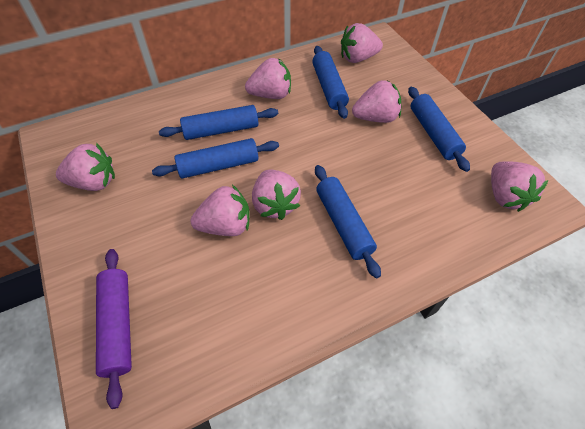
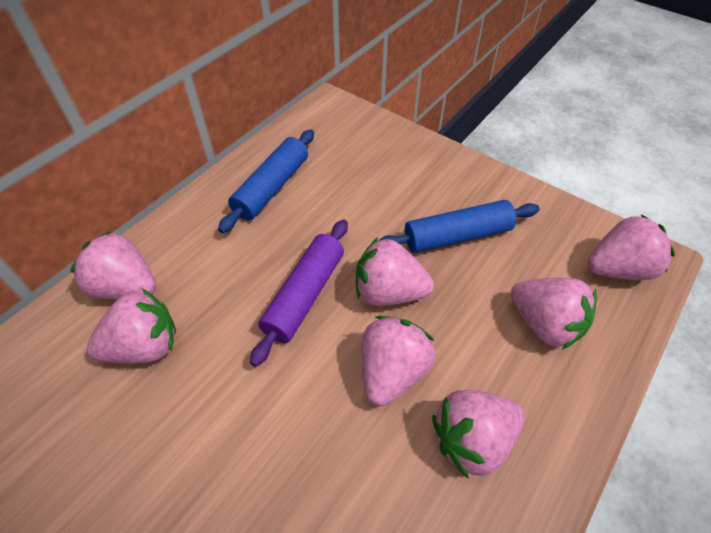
blue rolling pin: [152,138,279,179] [159,105,278,140] [312,46,349,119] [315,165,381,278] [408,87,470,172] = 5 -> [218,130,314,233] [377,200,540,253] = 2

